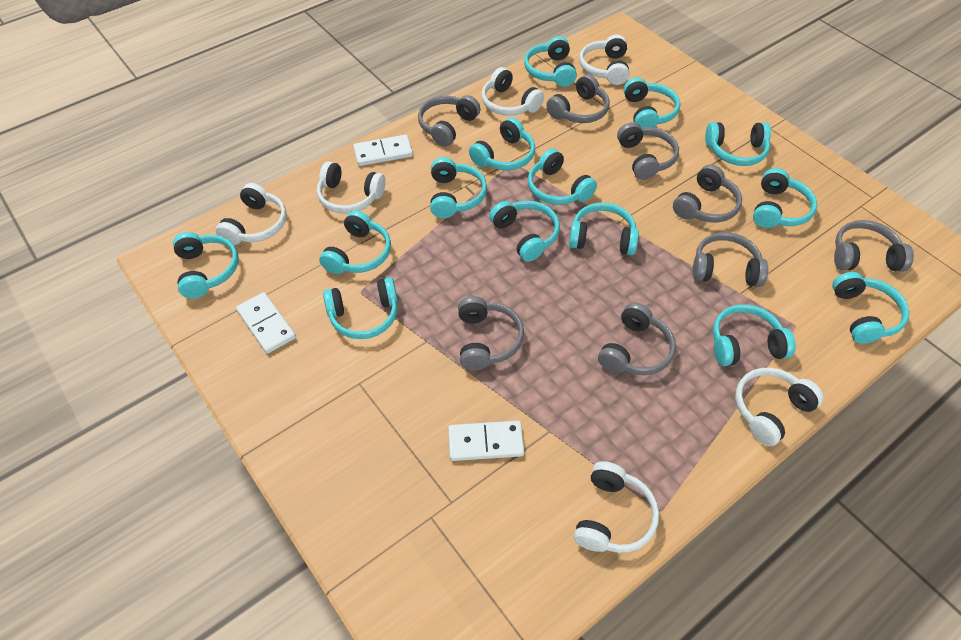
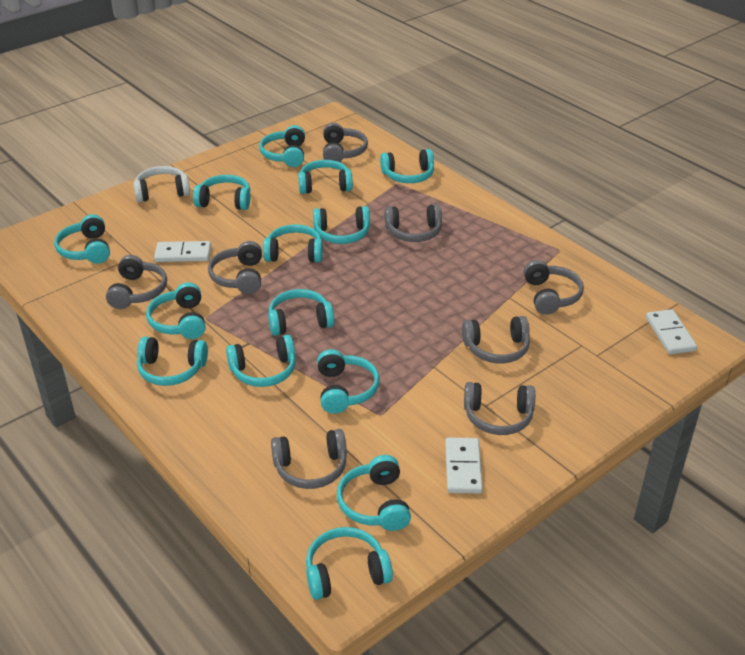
white headphones: [216,183,287,245] [317,161,385,214] [481,67,544,116] [574,461,659,553] [579,35,629,85] [735,368,824,446] = 6 -> [133,166,190,202] = 1

